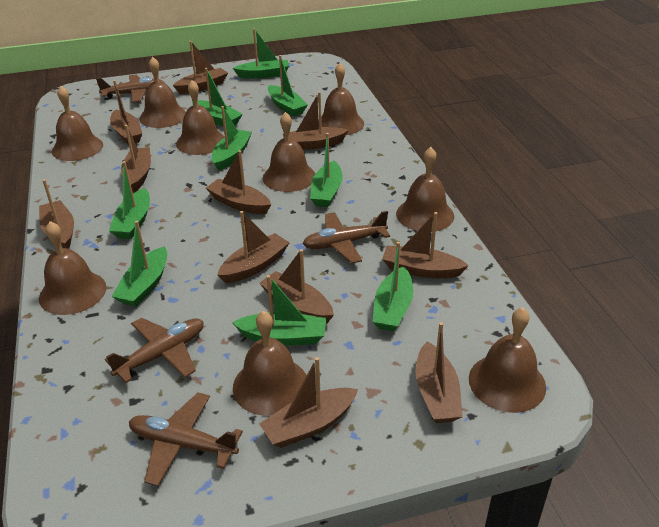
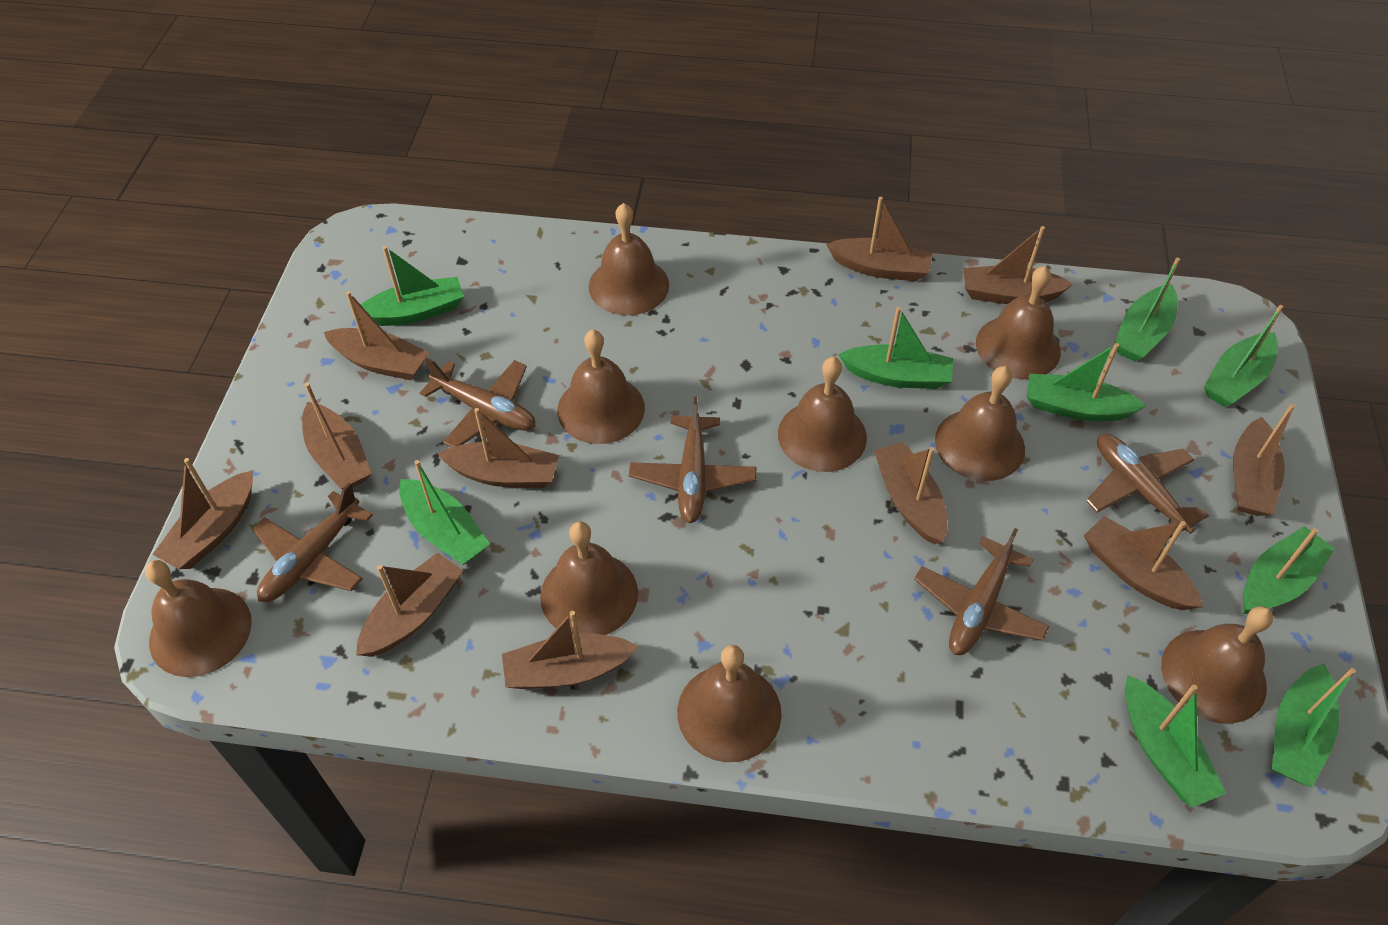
brown plane: [96,74,163,102] [105,318,204,383] [129,392,243,486] [303,211,390,264] = 4 -> [252,483,373,602] [420,357,536,447] [629,397,756,523] [914,528,1049,655] [1086,434,1209,538] = 5

